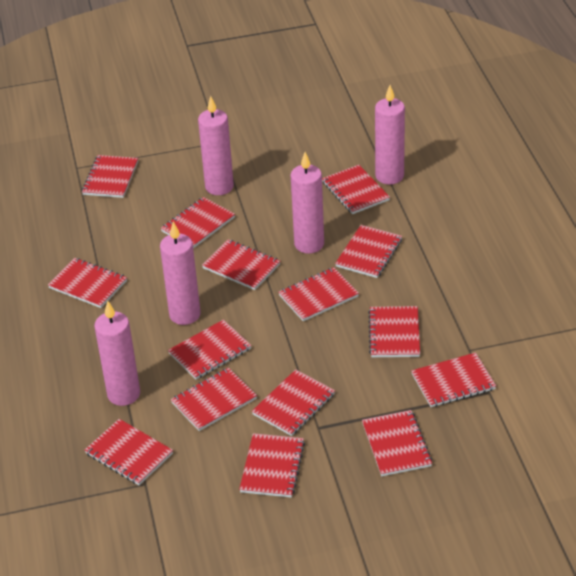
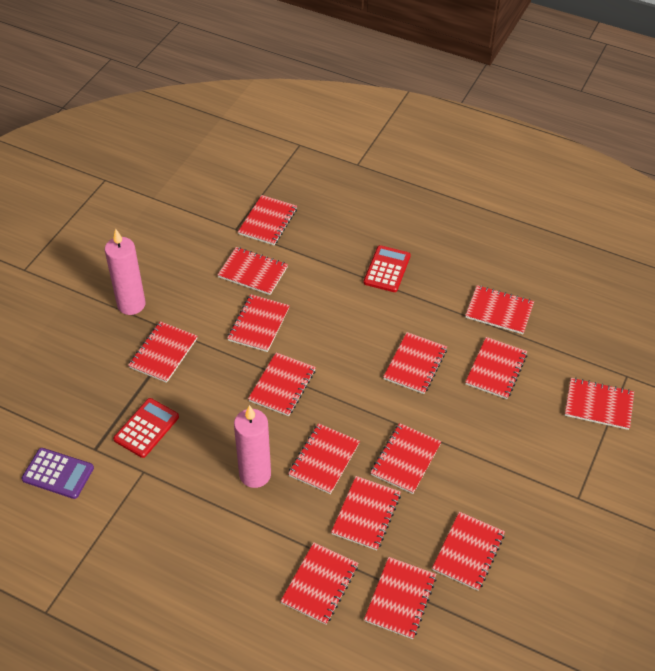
pink candle: [94,300,140,406] [160,221,201,325] [198,96,234,195] [291,152,324,254] [375,85,405,185] = 5 -> [105,229,146,315] [234,405,271,488] = 2
purple calculator: none = 0 -> [22,448,94,499] = 1
red calculator: none = 0 -> [113,398,179,458] [364,245,411,292] = 2

